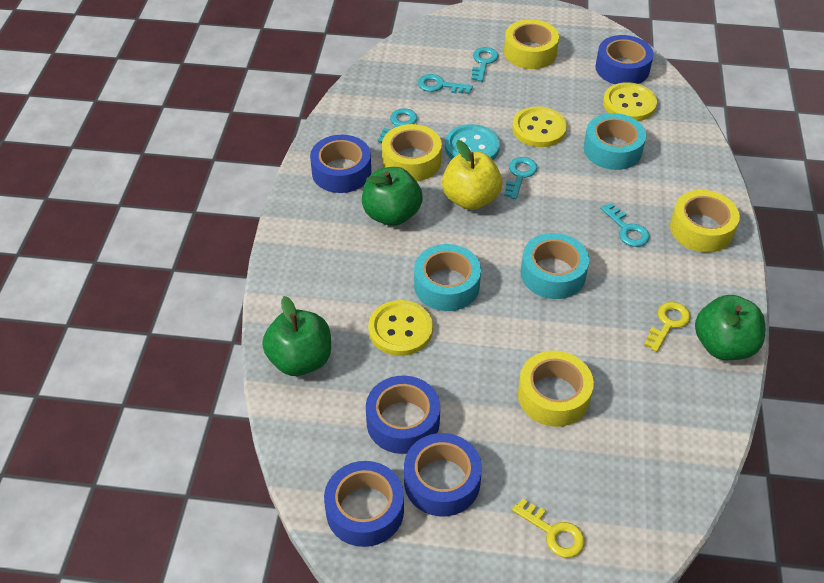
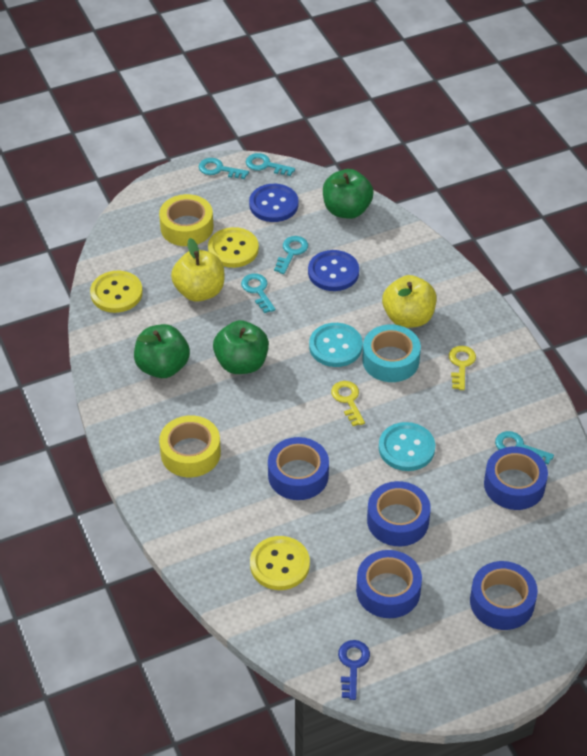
blue button: none = 0 -> [249,184,298,222] [308,250,359,291] = 2
blue key: none = 0 -> [338,640,370,700] = 1
turquoise button: [445,124,500,160] = 1 -> [309,323,363,367] [379,422,435,471] = 2
turquoise tape: [414,244,481,311] [521,233,589,299] [584,113,646,170] = 3 -> [362,324,421,382] = 1
yellow apple: [442,140,502,210] = 1 -> [171,238,224,302] [382,275,437,328] = 2
yellow tape: [382,124,442,181] [504,19,559,69] [518,351,594,427] [670,190,740,253] = 4 -> [159,194,213,246] [159,415,221,477] = 2

